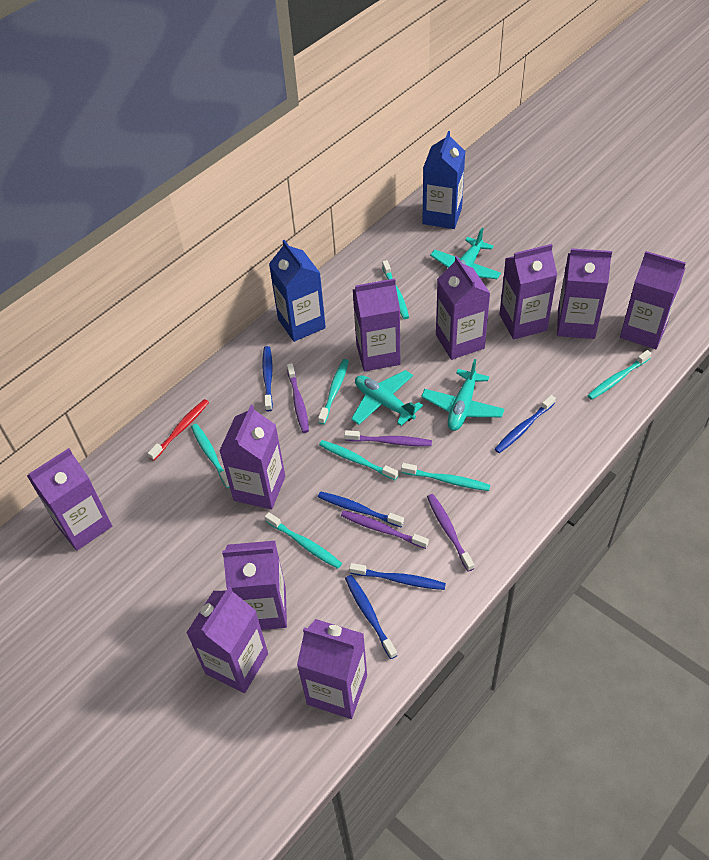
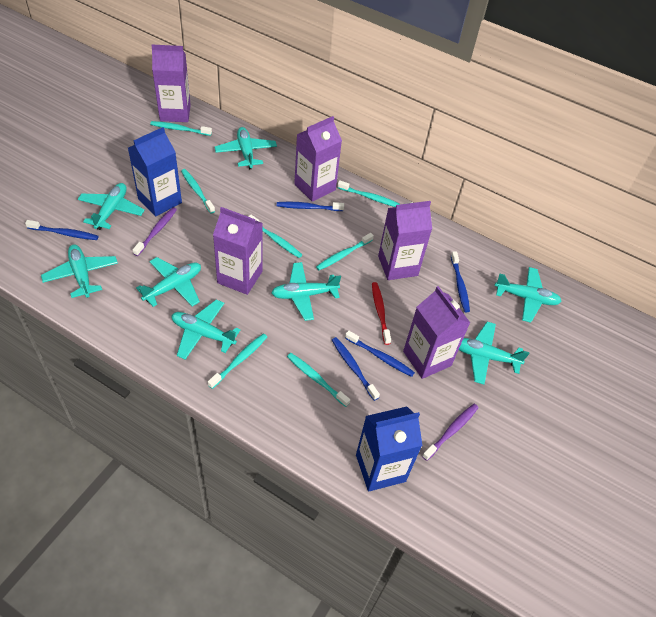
purple carton: [27,448,112,551] [186,587,268,693] [219,405,285,509] [222,541,287,630] [297,619,367,719] [352,278,400,371] [436,256,490,360] [499,244,557,340] [557,248,612,339] [620,251,686,349] = 10 -> [151,45,191,122] [213,207,263,295] [294,116,342,202] [378,201,432,280] [403,286,470,379] = 5
purple toothbrush: [287,363,309,433] [341,510,429,549] [344,430,432,446] [427,494,474,571] = 4 -> [133,207,177,256] [422,404,478,461] = 2
turquoise plane: [351,370,423,426] [421,359,505,431] [430,228,501,279] = 3 -> [41,244,118,298] [78,183,145,230] [136,257,201,307] [172,299,241,360] [214,127,277,169] [271,262,341,321] [459,322,529,385] [494,267,562,323] = 8

